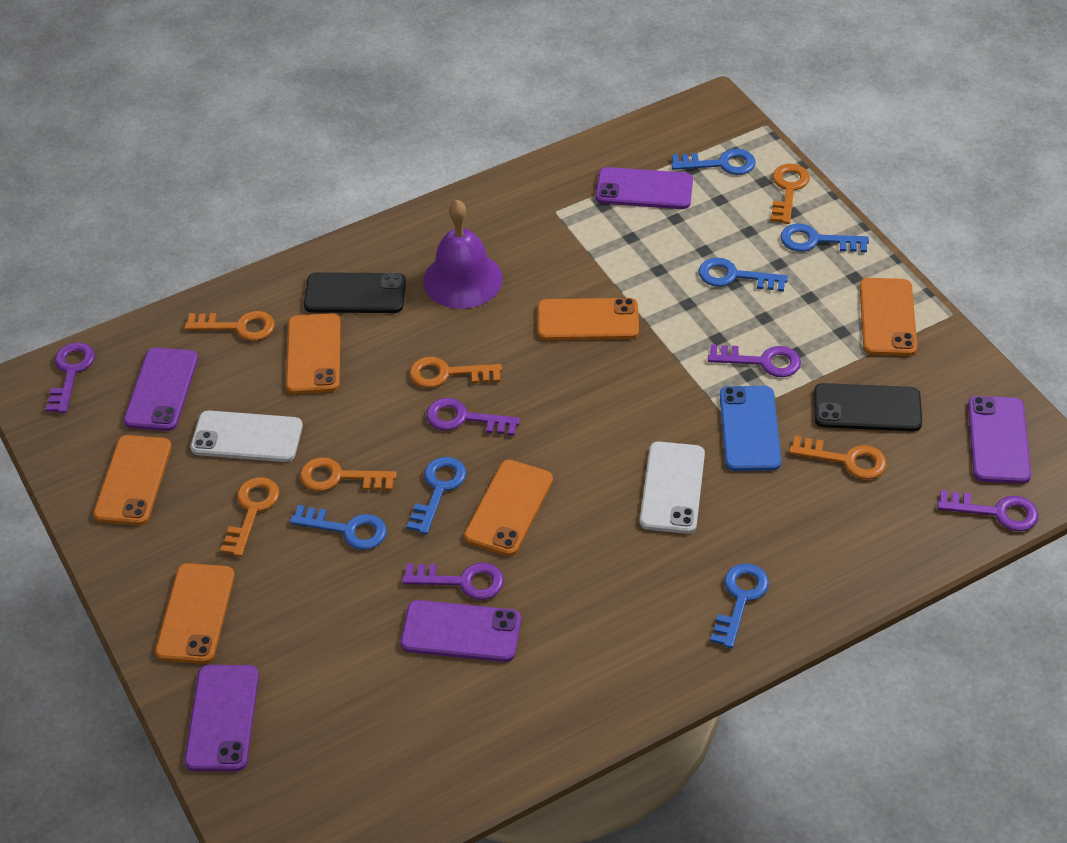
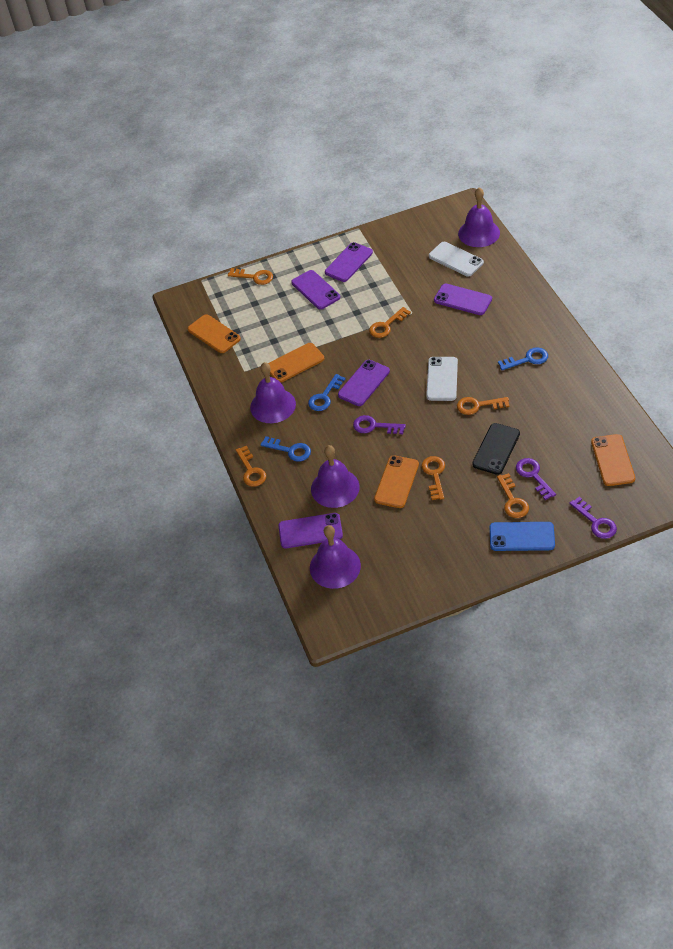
black phone: [304,272,406,313] [814,383,922,431] = 2 -> [472,423,520,475] = 1
blue key: [290,505,387,550] [406,457,466,534] [671,149,756,175] [699,258,788,292] [710,563,769,649] [780,224,869,253] = 6 -> [260,436,311,462] [308,374,346,411] [498,347,548,370] = 3
orange phone: [93,435,172,525] [155,563,235,664] [286,313,340,394] [464,460,553,556] [538,298,639,340] [860,278,917,356] = 6 -> [188,314,241,353] [268,343,324,382] [374,455,419,508] [591,434,635,486] = 4
purple bell: [423,200,503,309] = 1 -> [250,362,296,423] [310,525,361,589] [311,445,360,508] [458,187,500,247] = 4
purple key: [45,342,95,413] [402,563,504,600] [426,398,520,436] [708,344,801,377] [937,490,1039,531] = 5 -> [353,415,406,434] [516,458,556,500] [569,497,617,539] = 3

